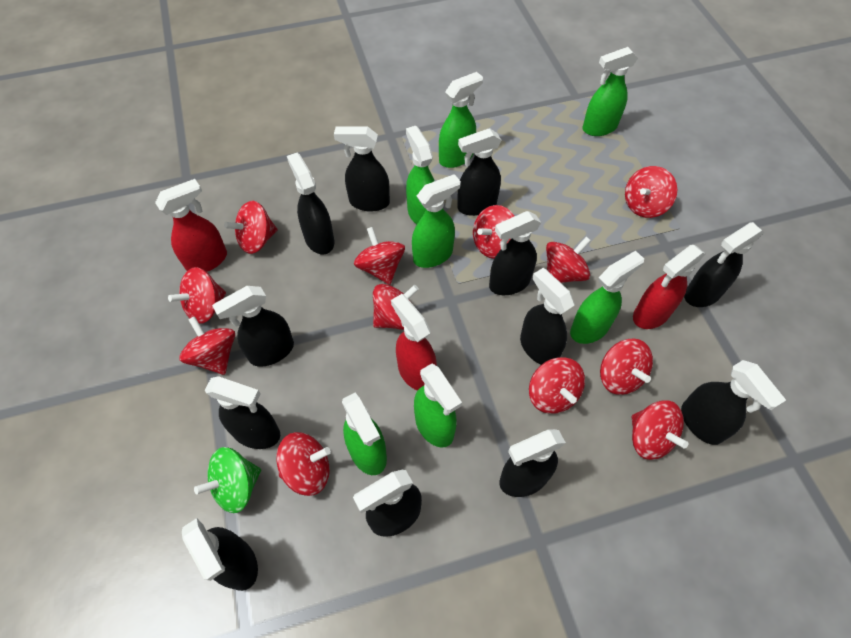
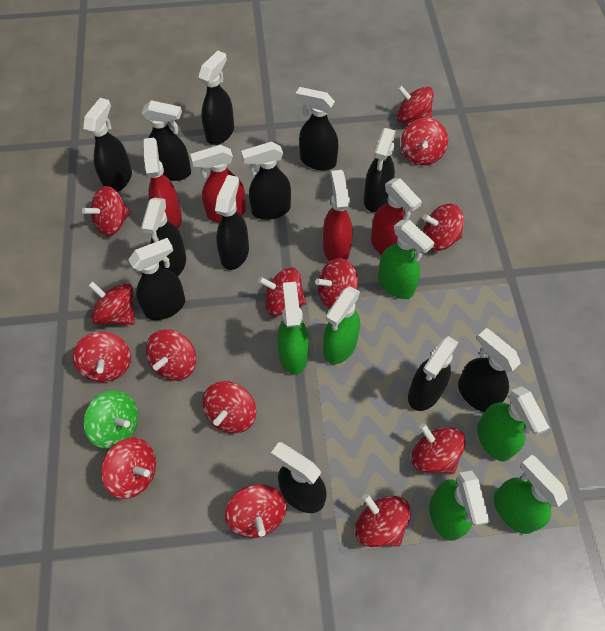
green spray bottle: [342,393,387,475] [406,126,435,224] [412,174,461,268] [414,364,462,448] [439,72,483,168] [570,251,644,344] [583,47,638,136] = 7 -> [277,282,309,375] [323,286,360,364] [378,220,435,299] [429,470,490,541] [477,386,550,461] [494,455,568,534] = 6
red spinning top: [168,267,226,324] [179,316,235,375] [224,201,277,254] [276,432,331,496] [354,227,405,285] [373,284,419,330] [473,205,514,259] [529,357,585,414] [546,237,591,283] [600,339,653,395] [625,166,677,218] [631,400,688,460] = 12 -> [73,332,131,382] [82,186,131,236] [88,281,135,325] [101,437,156,499] [146,329,196,381] [202,381,256,433] [225,484,287,538] [258,267,306,316] [315,258,358,309] [355,494,411,547] [397,85,434,123] [401,118,448,165] [411,423,466,474] [423,204,464,251] = 14
red spray bottle: [155,179,227,272] [391,294,437,391] [633,245,705,329] = 3 -> [144,138,182,229] [190,145,246,223] [323,170,353,261] [371,178,422,255] = 4

